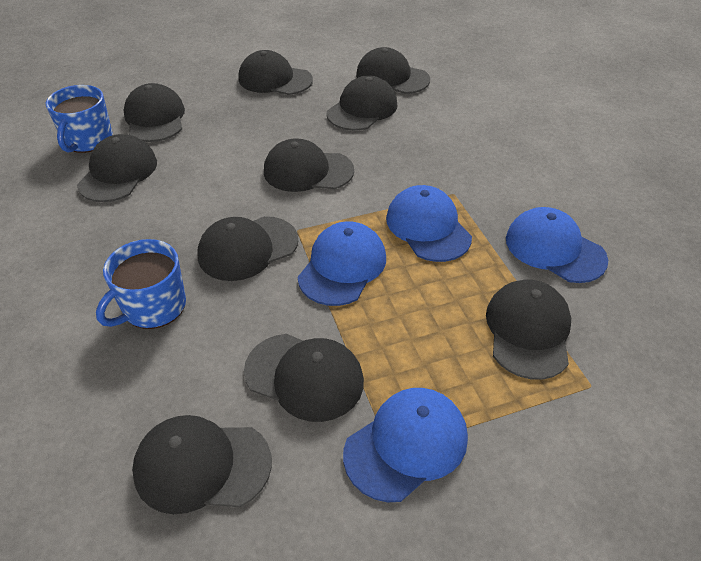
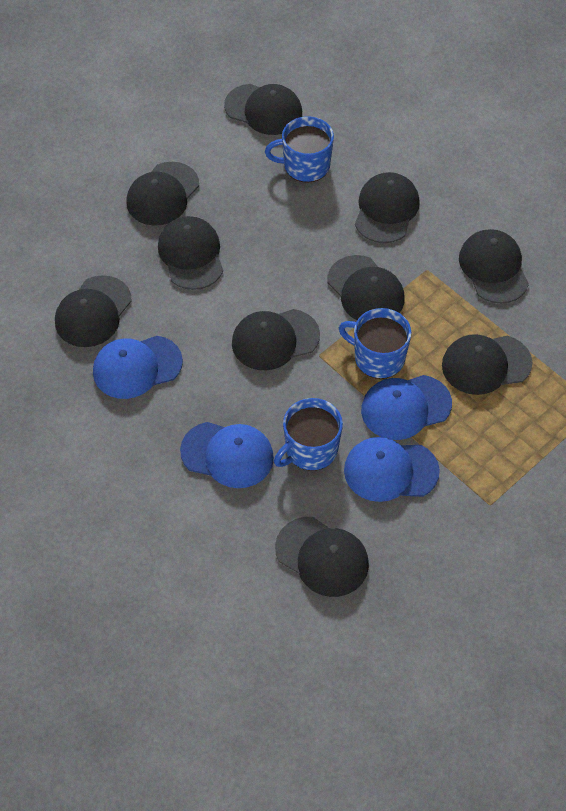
blue mug: [45,85,113,153] [96,239,186,329] = 2 -> [265,116,334,183] [274,398,343,471] [339,308,411,379] = 3

